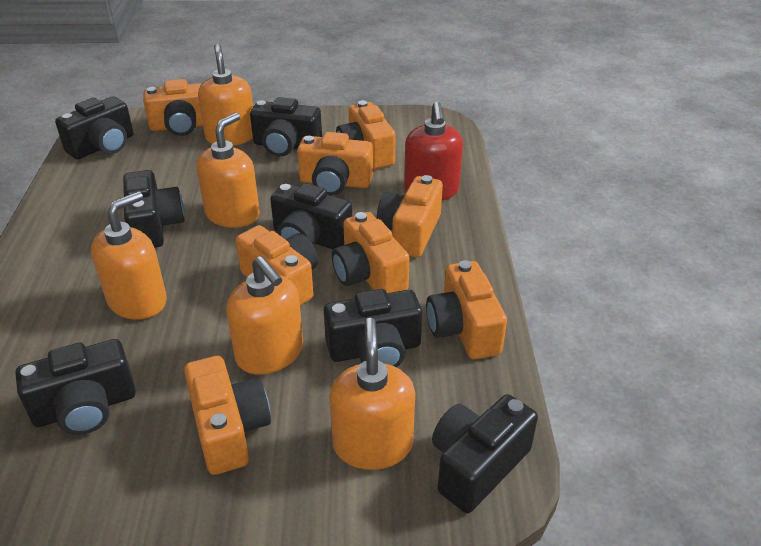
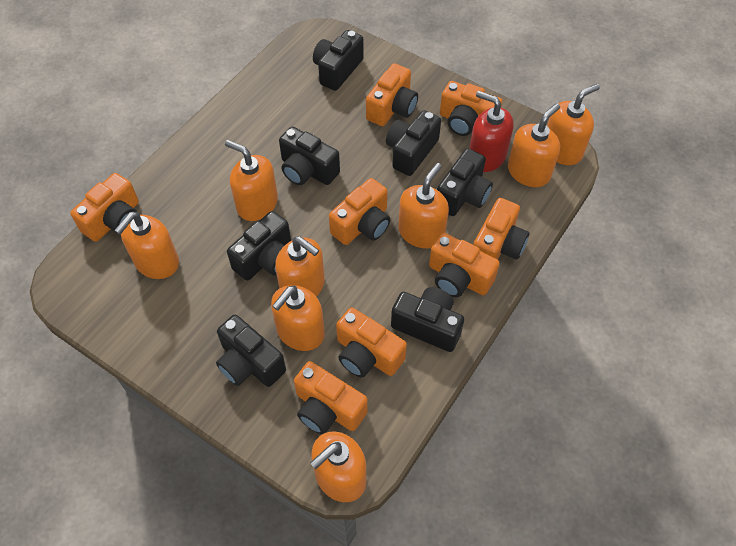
orange soap dispenser: [91,191,167,320] [197,112,260,228] [198,44,253,146] [226,256,303,374] [329,318,415,470] = 5 -> [114,212,179,279] [225,140,278,221] [271,285,325,351] [275,236,325,297] [310,431,366,502] [398,163,449,249] [508,103,560,187] [547,84,600,165] = 8

